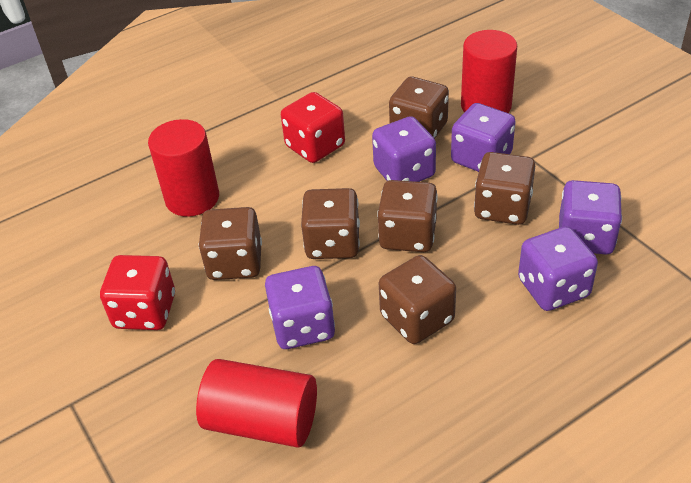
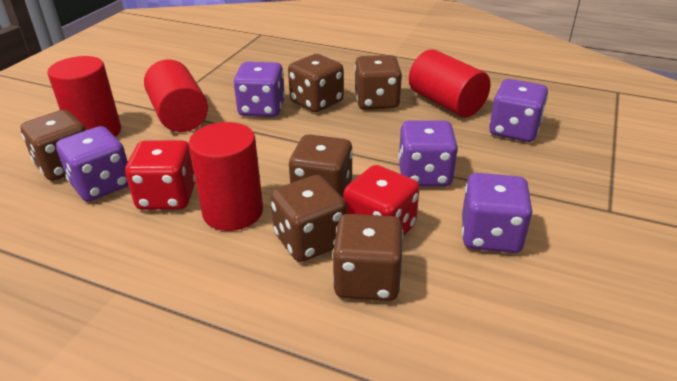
red cylinder: [148,119,219,217] [196,359,317,448] [461,30,517,113] = 3 -> [48,56,121,137] [144,60,208,132] [188,122,263,231] [409,49,491,117] = 4

